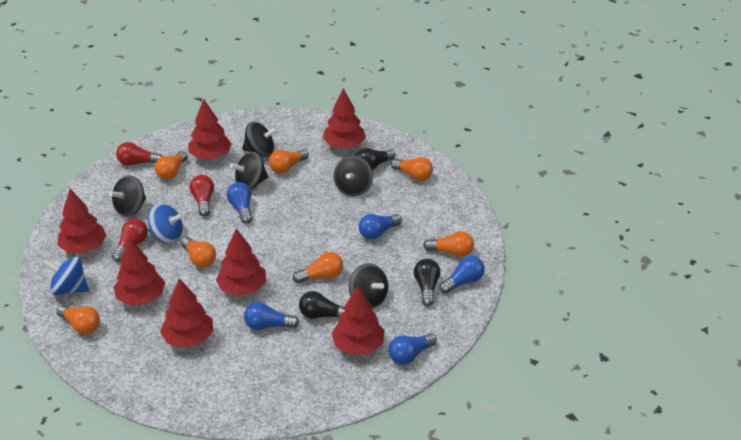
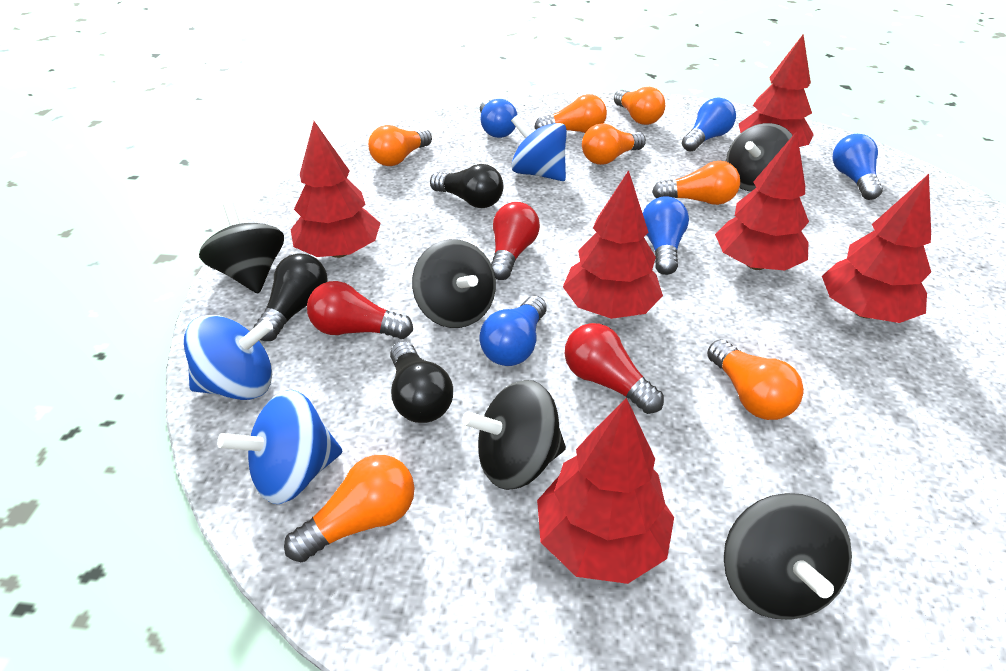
blue spinning top: [43,257,89,295] [148,203,184,243] = 2 -> [184,315,273,400] [217,390,342,504] [511,115,567,181] = 3
red tree: [57,189,106,253] [114,238,165,305] [160,278,213,348] [188,99,232,159] [216,229,266,296] [322,88,366,149] [331,286,385,355] = 7 -> [291,121,380,258] [537,398,674,584] [563,170,663,319] [715,131,809,270] [739,34,814,147] [822,174,931,323] = 6

